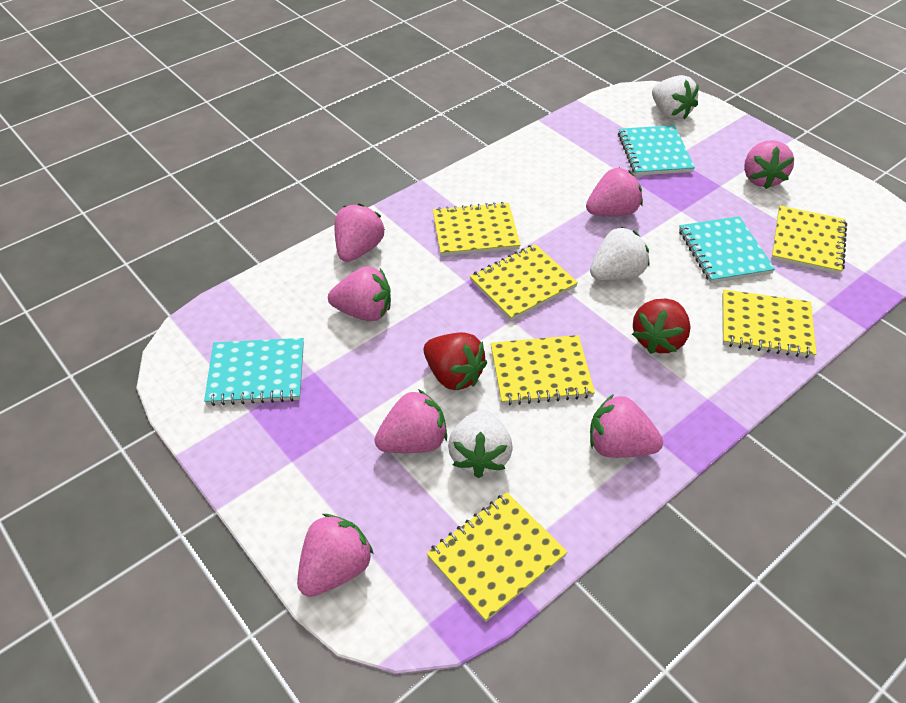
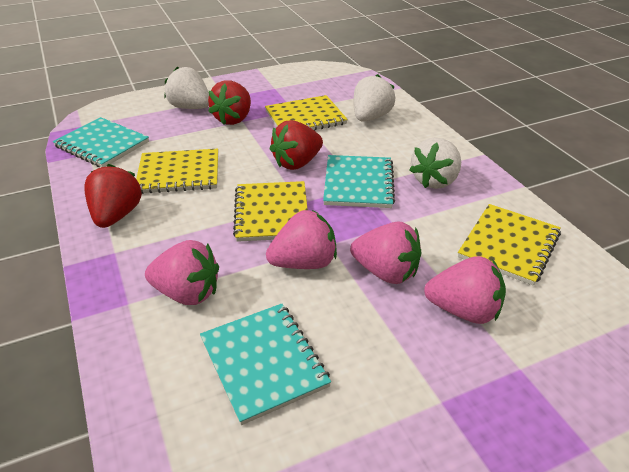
pink strawberry: [297,514,373,597] [328,266,391,321] [335,204,385,262] [374,389,447,453] [586,167,643,216] [590,394,663,458] [744,140,794,189] = 7 -> [145,240,219,305] [266,210,337,269] [350,221,421,284] [424,256,506,324] = 4
red strawberry: [424,332,487,390] [632,299,690,354] = 2 -> [84,164,142,228] [208,80,251,125] [270,120,323,170] = 3
yellow notebook: [426,492,568,622] [433,202,520,256] [470,244,578,321] [491,335,595,406] [722,289,816,358] [771,206,847,274] = 6 -> [136,149,218,194] [233,181,308,242] [265,95,348,130] [458,204,561,286] = 4

